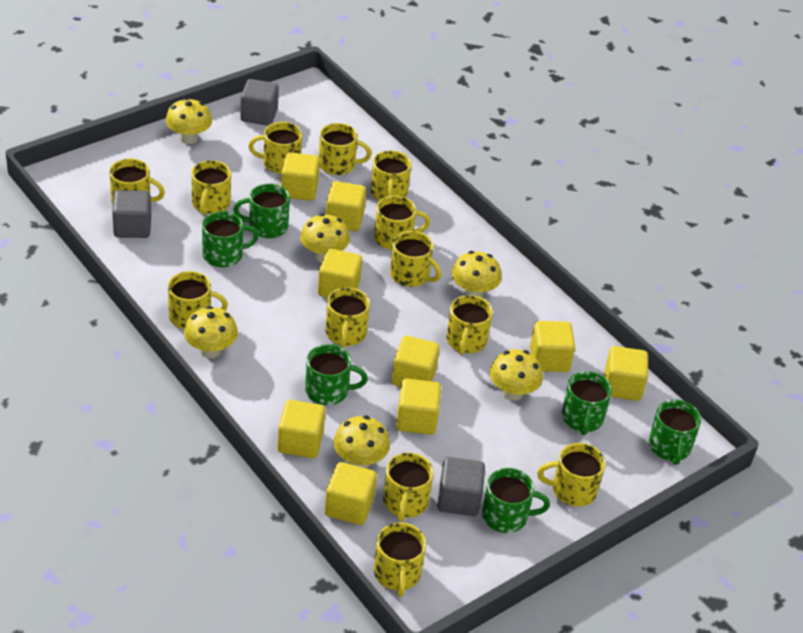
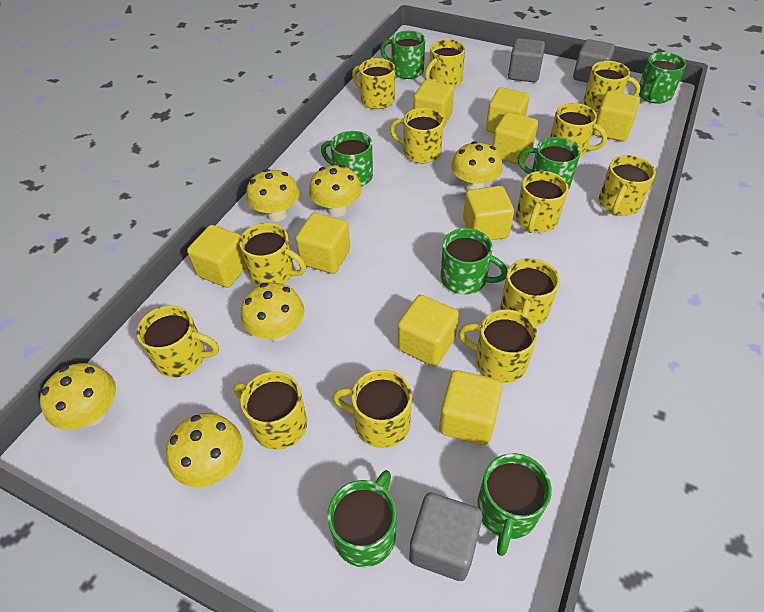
green mug: [202,211,259,267] [233,184,290,238] [305,344,368,405] [482,468,550,533] [562,371,612,435] [649,400,701,465] = 6 -> [321,131,373,187] [327,470,396,567] [380,31,425,79] [441,228,507,294] [477,453,552,556] [518,137,581,190] [638,52,686,104] = 7

